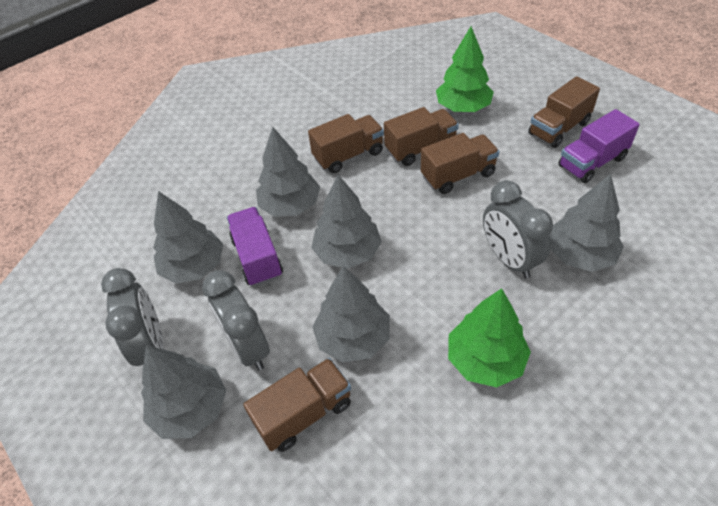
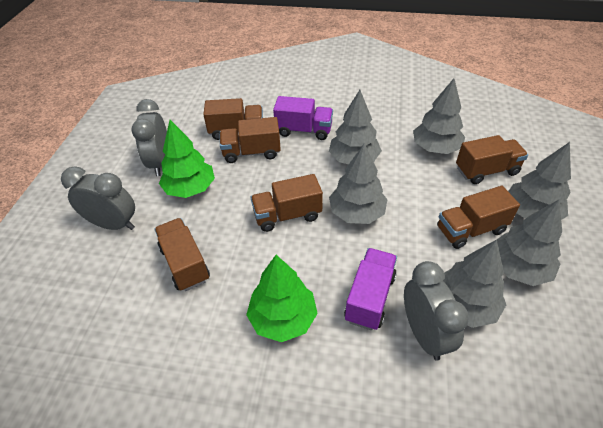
brown truck: [243,358,351,452] [308,114,384,173] [384,107,459,166] [421,133,500,194] [528,76,600,148] = 5 -> [154,218,210,291] [203,98,263,140] [220,117,281,163] [251,174,323,232] [437,186,520,249] [456,135,528,184] = 6

